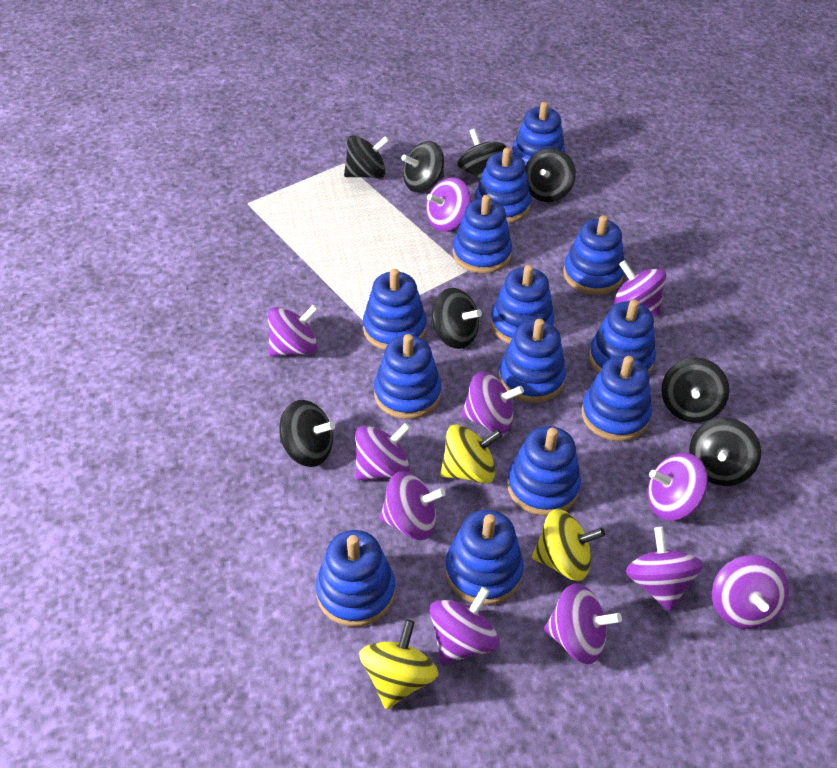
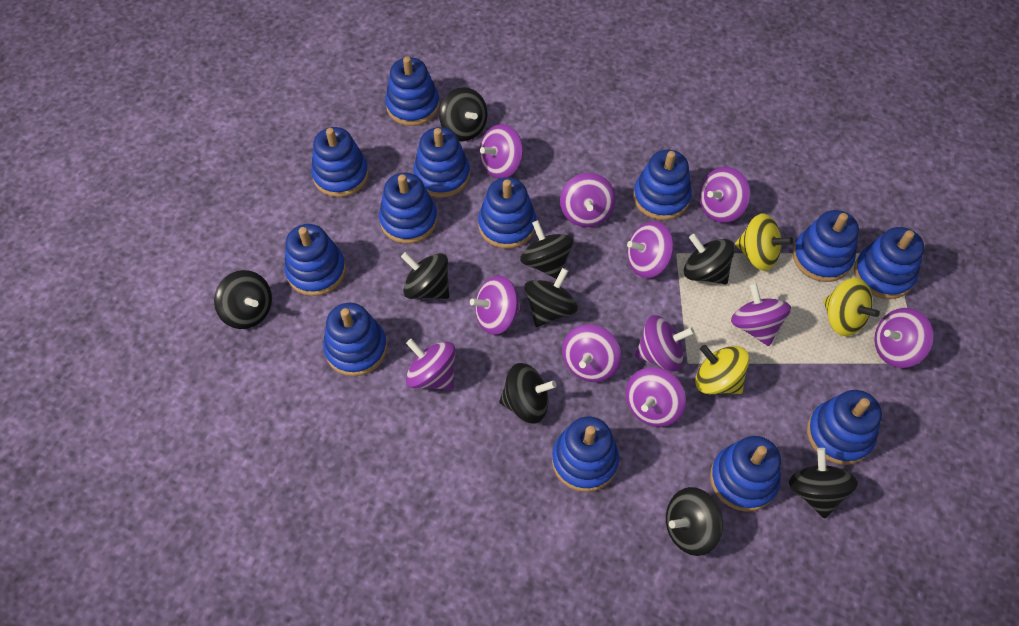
black spinning top: [279,400,335,467] [344,135,389,179] [401,141,444,192] [431,288,482,349] [457,129,506,179] [525,148,576,202] [661,357,729,423] [689,418,761,486] = 8 -> [214,270,272,329] [401,252,449,299] [439,87,488,141] [499,363,557,424] [520,220,574,279] [524,268,578,327] [666,487,723,556] [684,234,735,284] [789,448,858,518] = 9

